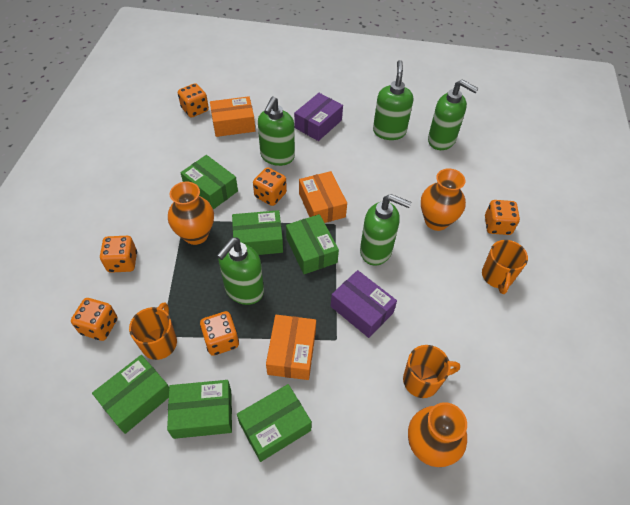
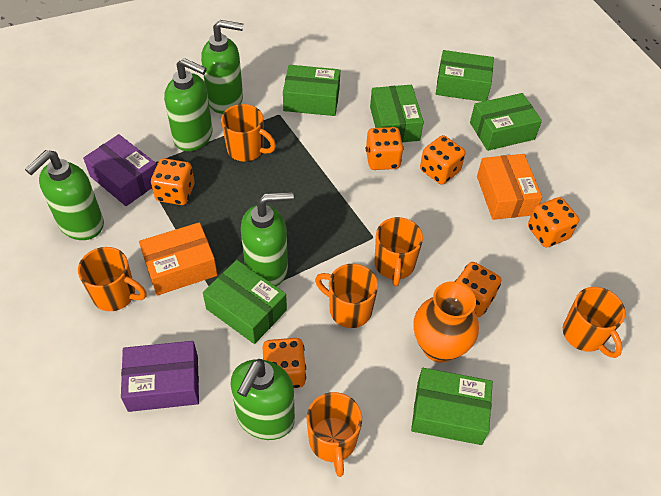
orange box: [210,96,255,137] [266,315,316,380] [299,171,347,223] = 3 -> [139,222,218,296] [477,154,542,220] = 2
orange mug: [129,302,177,360] [403,345,460,398] [482,240,528,294] = 3 -> [78,247,147,311] [221,104,276,161] [307,392,362,477] [315,264,378,328] [374,217,423,287] [563,287,625,358] = 6
orange vase: [168,182,214,245] [408,402,467,467] [421,168,466,231] = 3 -> [413,281,479,363] = 1

